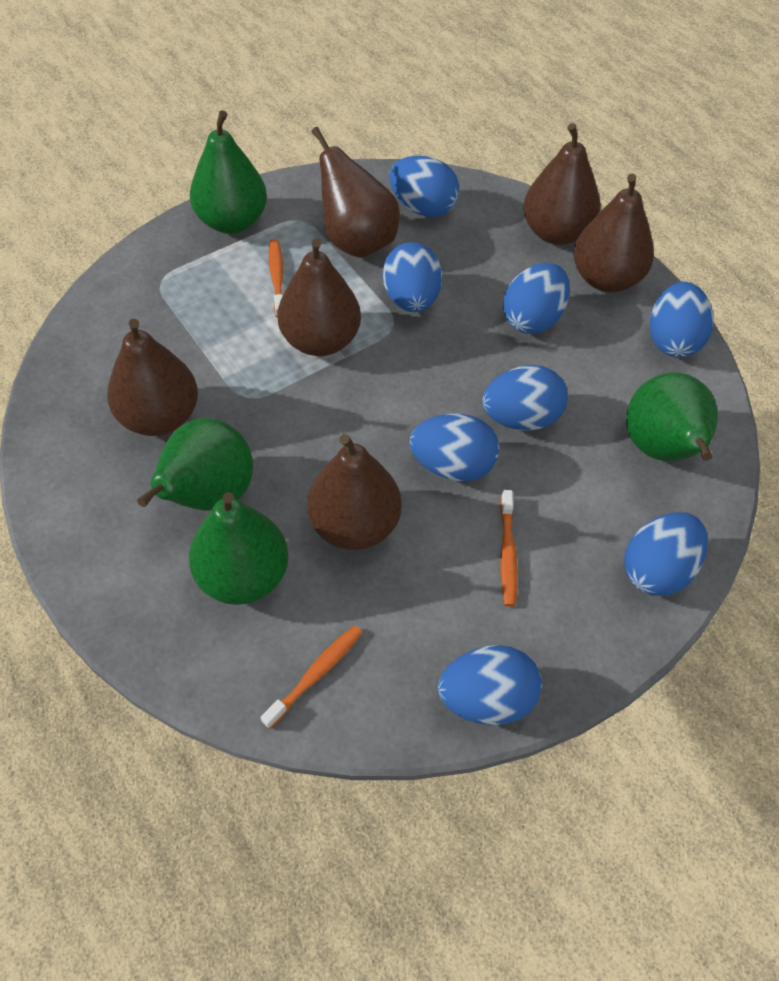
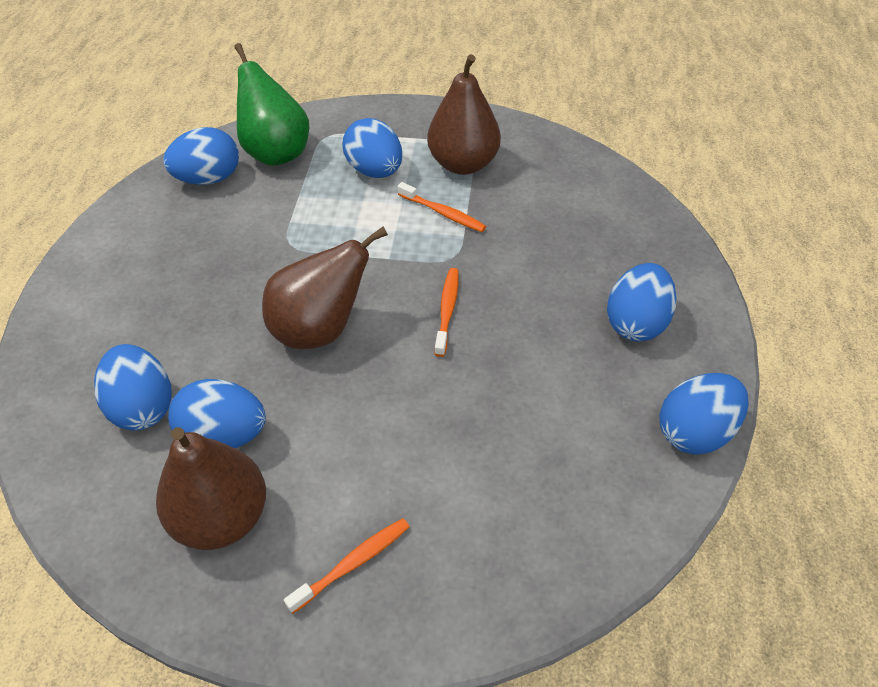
blue egg: [383,242,442,312] [389,156,459,217] [410,414,499,481] [438,645,542,725] [482,365,568,431] [503,263,570,334] [624,512,708,596] [649,282,713,358] = 8 -> [94,344,172,430] [163,127,239,185] [168,379,266,448] [343,118,402,178] [607,263,677,342] [660,373,748,454] = 6
brown pear: [107,319,198,436] [277,238,361,356] [307,434,402,550] [311,127,400,258] [523,123,601,245] [574,174,654,292] = 6 -> [156,427,266,550] [262,227,388,349] [427,54,501,175] = 3
green pear: [137,418,253,511] [189,492,289,605] [190,110,267,233] [626,373,718,461] = 4 -> [234,43,309,166] = 1

